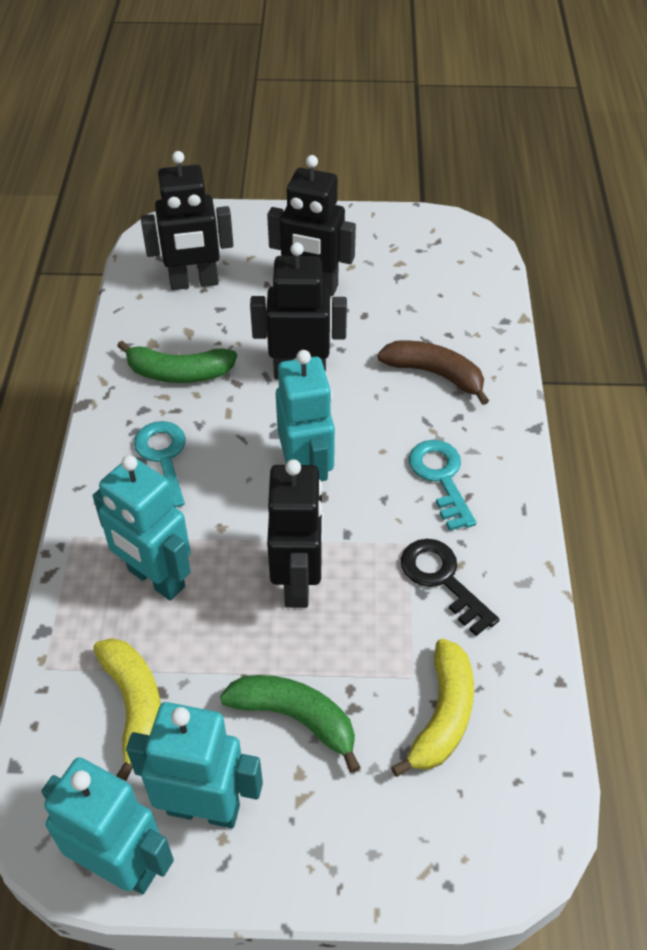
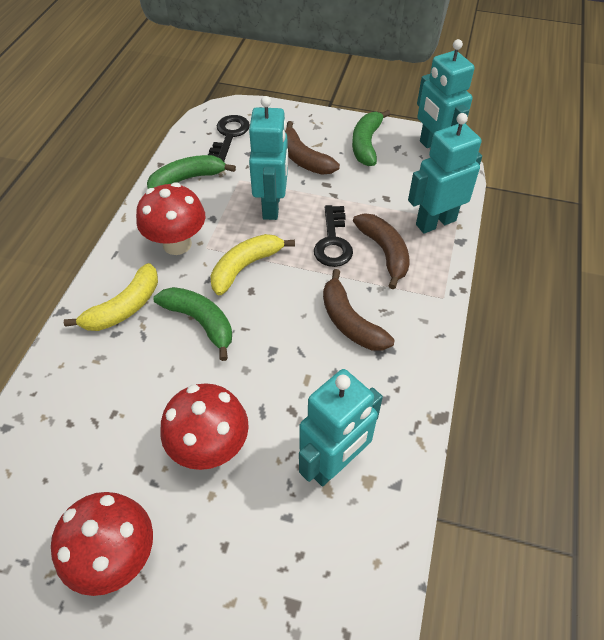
black key: [401,539,500,636] = 1 -> [208,115,250,162] [314,205,353,267] = 2
black robot: [141,151,233,290] [250,242,347,380] [267,155,356,296] [267,459,324,608] = 4 -> none = 0
brown banana: [377,340,489,405] = 1 -> [285,121,340,175] [323,269,395,351] [353,213,410,289] = 3
green banana: [117,341,237,383] [220,675,361,773] = 2 -> [147,155,236,189] [153,287,232,361] [352,110,391,166] = 3
red mushroom: none = 0 -> [51,492,153,596] [136,183,205,255] [160,383,249,470] = 3
turquoise key: [134,421,186,507] [409,440,476,531] = 2 -> none = 0

